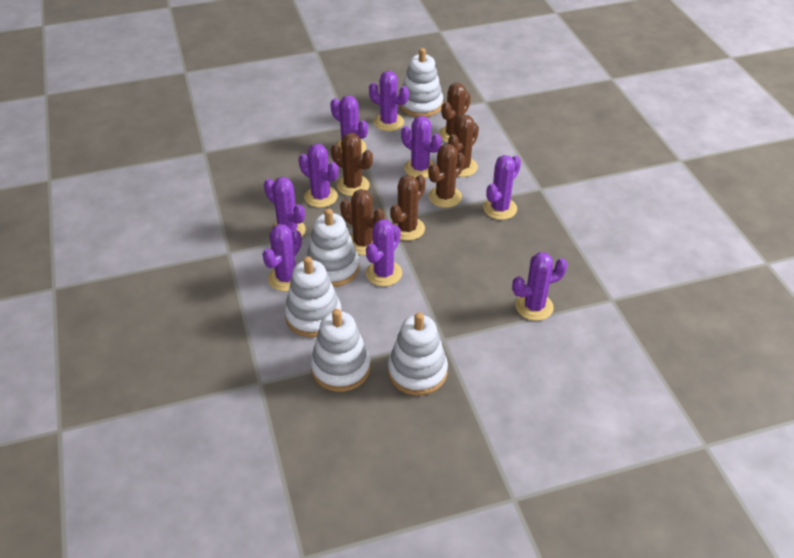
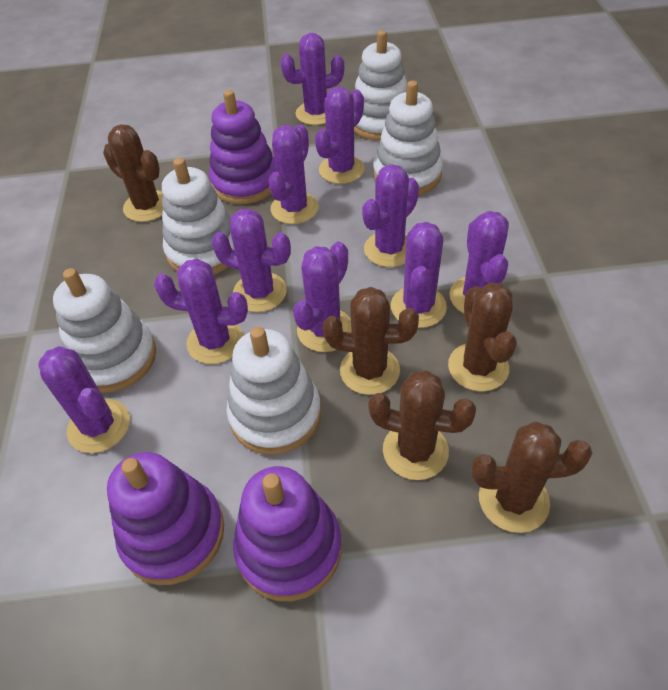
brown cactus: [331,133,373,196] [340,189,385,255] [390,175,426,241] [428,144,465,208] [439,83,471,143] [448,114,479,177] = 6 -> [103,124,163,222] [323,287,419,395] [368,370,476,480] [448,283,517,392] [471,421,593,533] = 5
purple cactus: [262,224,302,291] [264,177,306,237] [299,144,339,208] [330,95,368,154] [366,219,402,286] [369,71,409,131] [401,116,441,178] [483,155,521,220] [512,252,568,321] = 9 -> [38,346,130,453] [154,259,248,364] [212,209,291,312] [269,124,319,224] [280,33,344,125] [293,242,351,352] [315,87,365,184] [362,164,419,267] [391,222,447,328] [449,211,509,313] = 10
purple stacking toy: none = 0 -> [107,452,224,585] [209,90,276,204] [233,466,342,601] = 3

